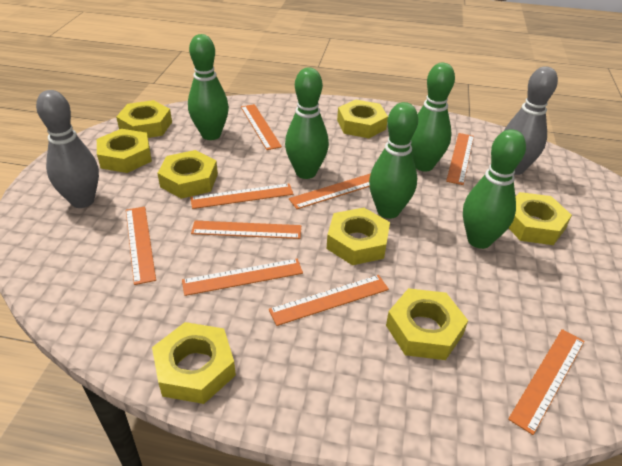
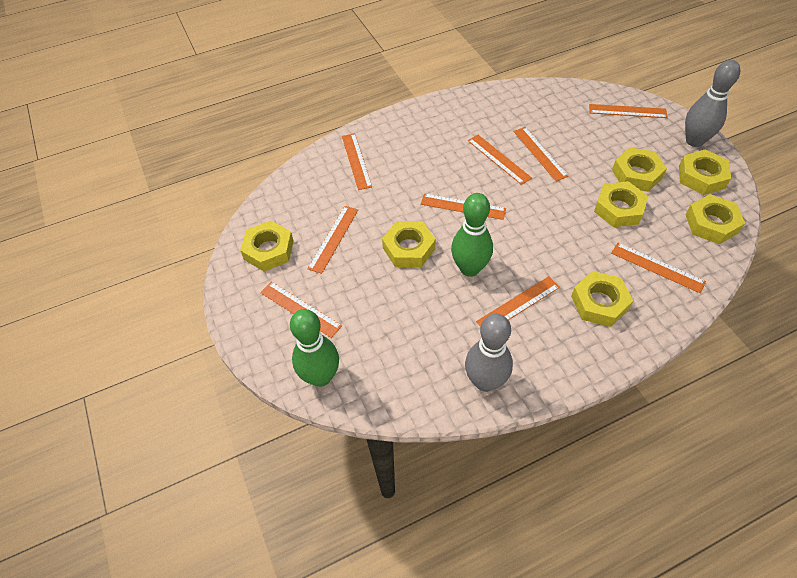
green bowling pin: [188,34,229,140] [285,68,329,179] [369,102,418,219] [411,63,455,171] [463,129,526,249] = 5 -> [290,309,339,387] [451,193,493,277] = 2
yellow nut: [97,129,152,173] [116,100,172,138] [152,322,236,404] [157,150,218,199] [327,208,390,265] [337,100,388,138] [386,288,468,360] [509,192,572,245] = 8 -> [240,221,294,271] [382,221,436,267] [571,271,633,327] [594,181,648,227] [612,147,667,192] [679,149,731,195] [685,194,745,244] = 7

